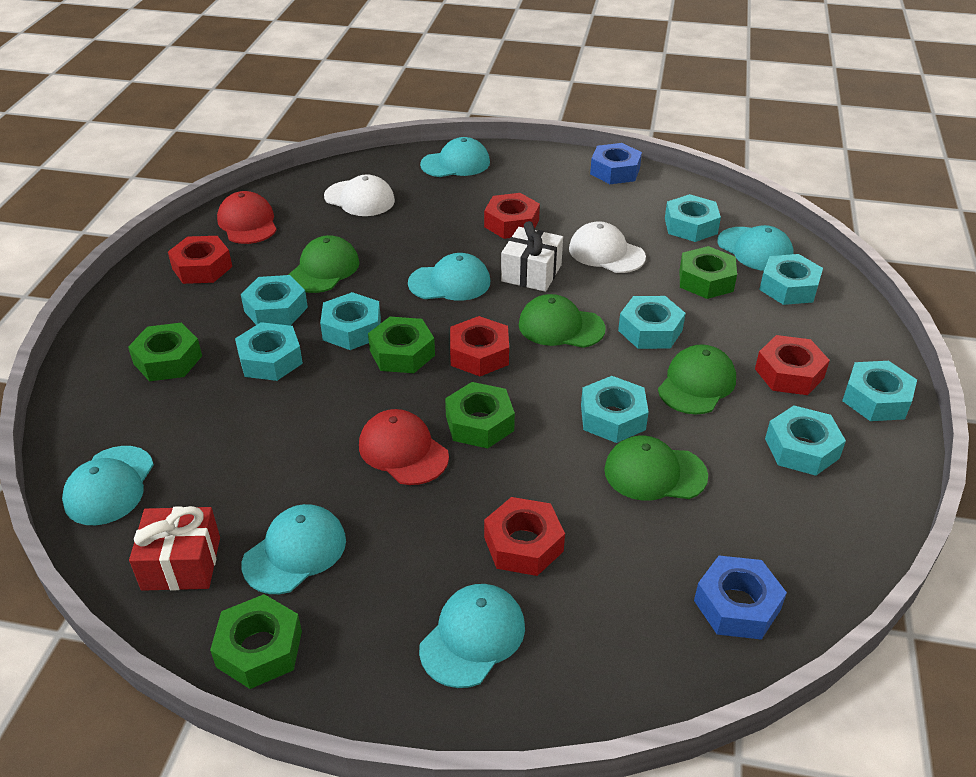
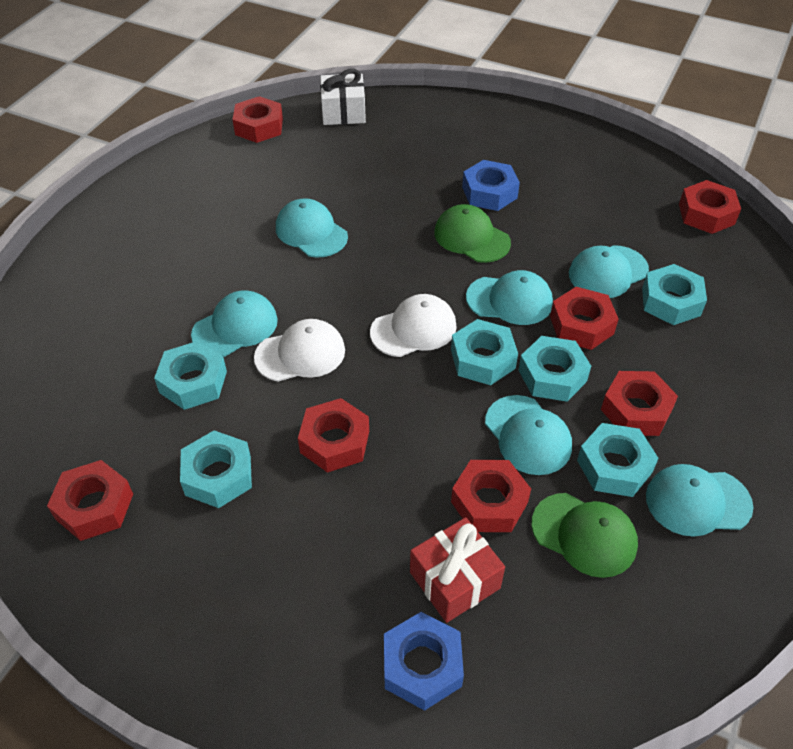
green cap: [288,235,359,293] [519,294,606,348] [604,435,708,501] [658,345,736,415] = 4 -> [434,204,511,263] [531,493,638,578] = 2
green nut: [128,323,202,381] [210,594,302,689] [368,317,435,373] [445,382,515,448] [680,246,737,299] = 5 -> none = 0
red cap: [217,191,277,244] [359,409,449,485] = 2 -> none = 0
red nut: [168,236,232,284] [450,316,509,376] [484,193,540,239] [484,497,565,576] [755,335,830,395] = 5 -> [47,460,133,541] [232,96,283,143] [298,398,369,473] [451,460,531,532] [550,287,618,350] [601,371,678,436] [679,180,741,234] = 7
turquoise nut: [235,322,303,381] [241,275,308,326] [320,292,381,350] [581,376,649,443] [618,296,686,349] [665,194,721,242] [759,254,823,305] [765,406,846,476] [842,361,917,421] = 9 -> [154,341,227,410] [180,430,252,508] [451,319,518,385] [518,336,591,402] [577,423,659,497] [642,264,707,325] = 6

